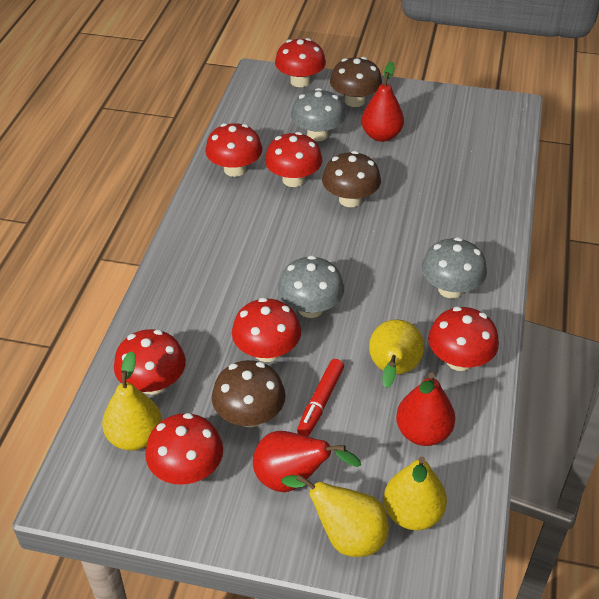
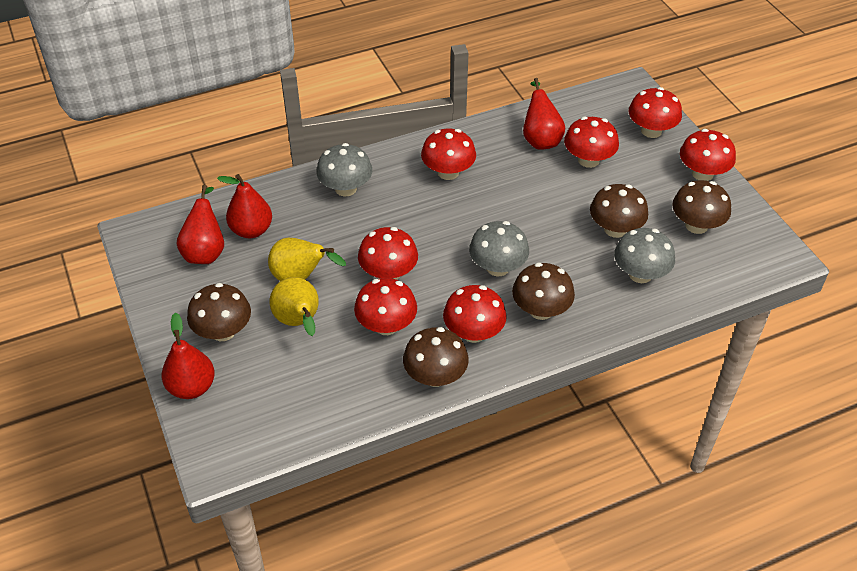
brown mushroom: [212,360,286,427] [322,151,381,207] [330,57,382,107] = 3 -> [187,283,251,341] [403,327,469,387] [512,263,575,320] [590,184,648,238] [672,180,731,234] = 5
red marker: [297,359,344,436] = 1 -> none = 0
red pear: [253,431,361,492] [361,62,404,142] [396,373,455,446] = 3 -> [162,312,215,399] [177,185,224,264] [217,174,272,238] [523,78,565,150] = 4
yellow pear: [102,351,162,451] [282,474,389,557] [369,319,424,388] [384,456,447,530] = 4 -> [268,238,346,281] [269,277,319,336] = 2

